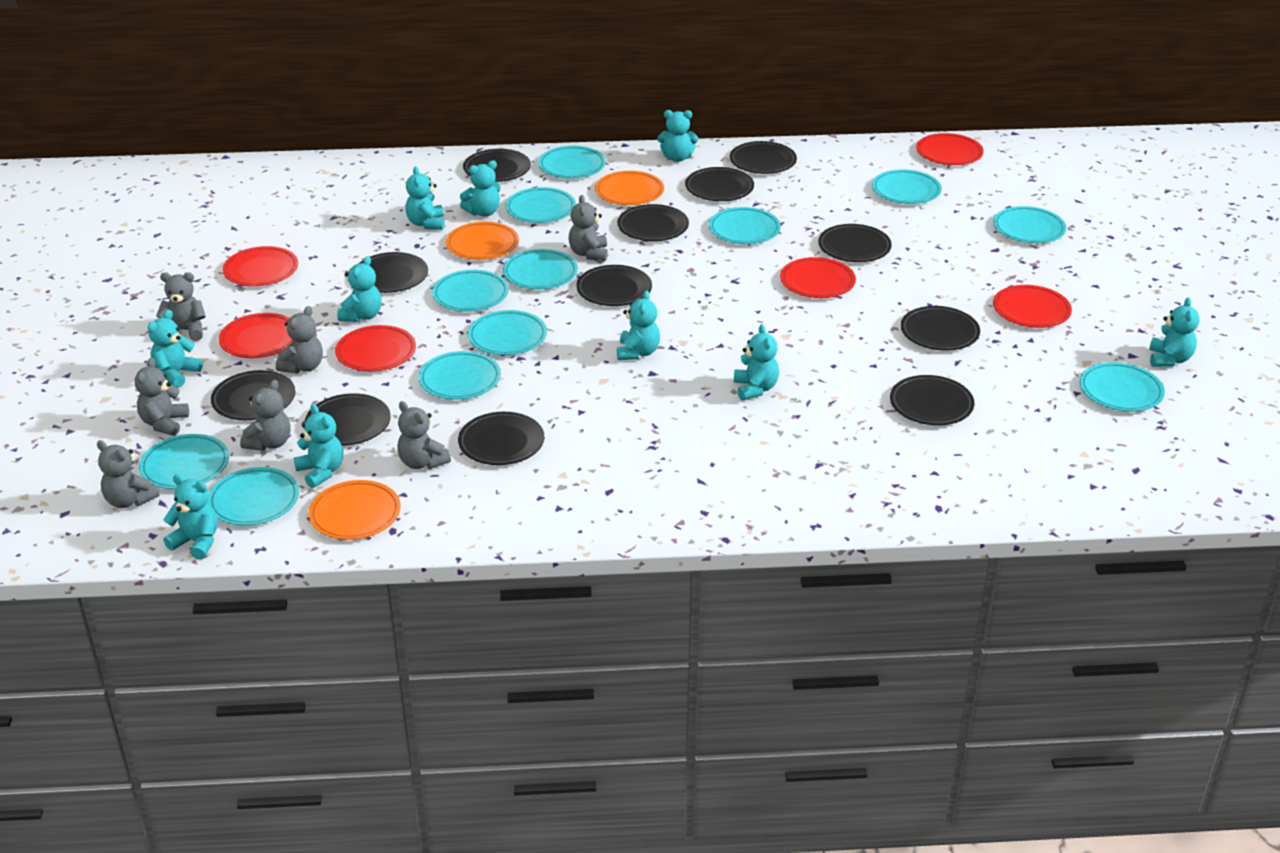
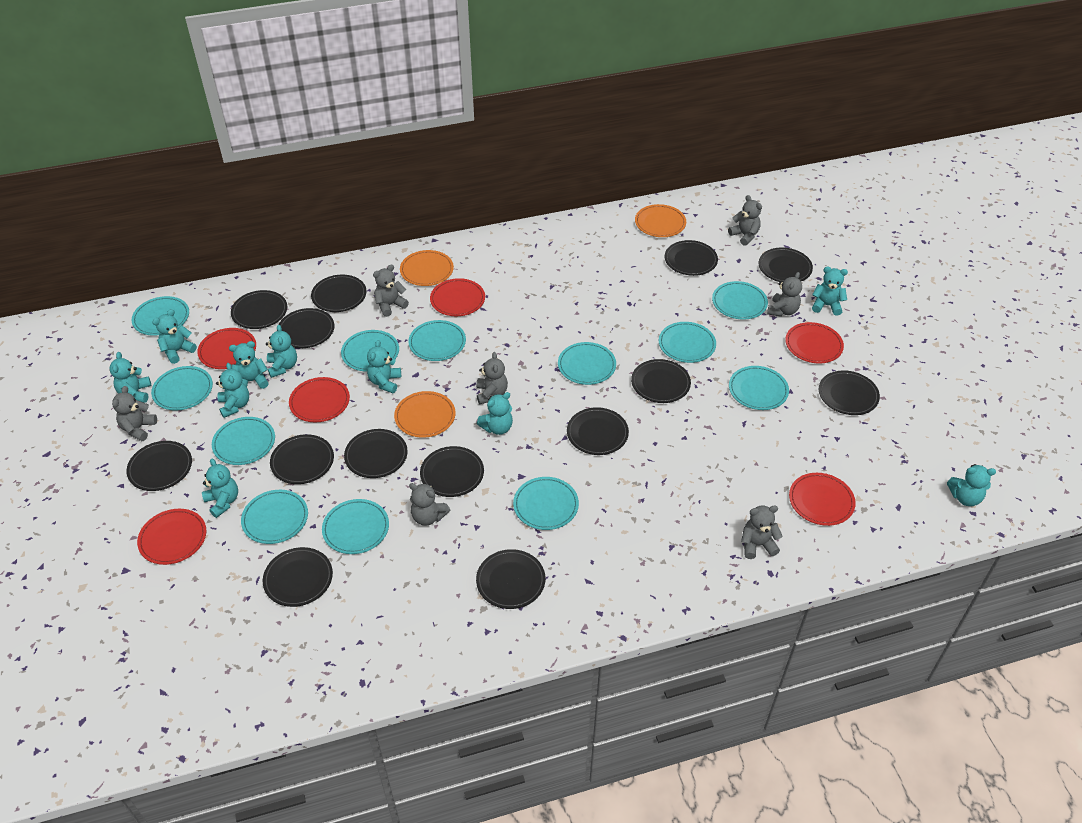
black plate: [211,370,295,420] [305,393,391,445] [360,252,428,293] [458,412,544,465] [463,149,531,182] [576,265,652,306] [617,204,689,241] [685,167,754,201] [730,141,797,174] [818,224,892,262] [890,375,974,425] [901,306,980,351] = 12 -> [126,441,192,491] [231,290,287,329] [263,547,333,607] [270,434,334,484] [279,308,334,348] [311,275,366,312] [344,429,408,478] [420,446,484,497] [476,549,545,609] [567,407,629,455] [631,359,691,403] [665,240,718,276] [759,247,813,283] [819,370,880,415] = 14

